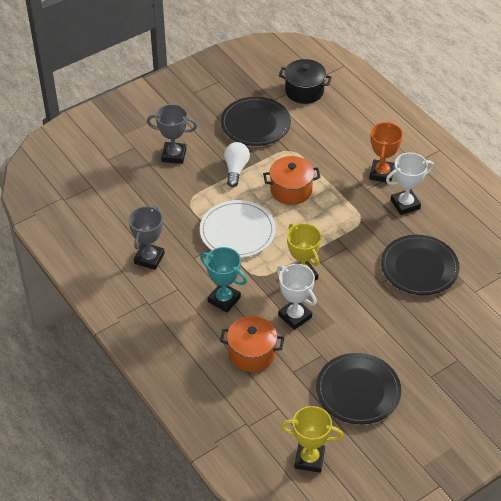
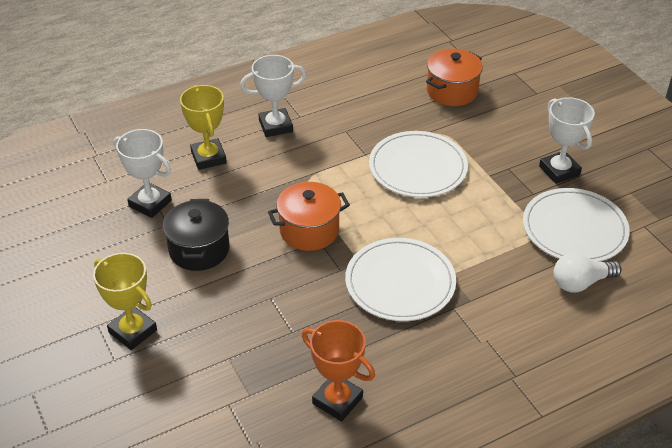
black plate: [221,97,291,146] [316,353,401,424] [381,235,460,295] = 3 -> none = 0
grey trophy: [128,205,165,270] [147,104,197,164] = 2 -> none = 0
turquoise trophy: [200,247,247,313] = 1 -> none = 0
white plate: [200,200,276,258] = 1 -> [345,238,456,321] [369,131,468,197] [523,188,630,262] = 3
white trophy: [277,264,317,330] [386,153,434,215] = 2 -> [113,129,172,218] [240,55,306,137] [539,97,595,184] = 3

